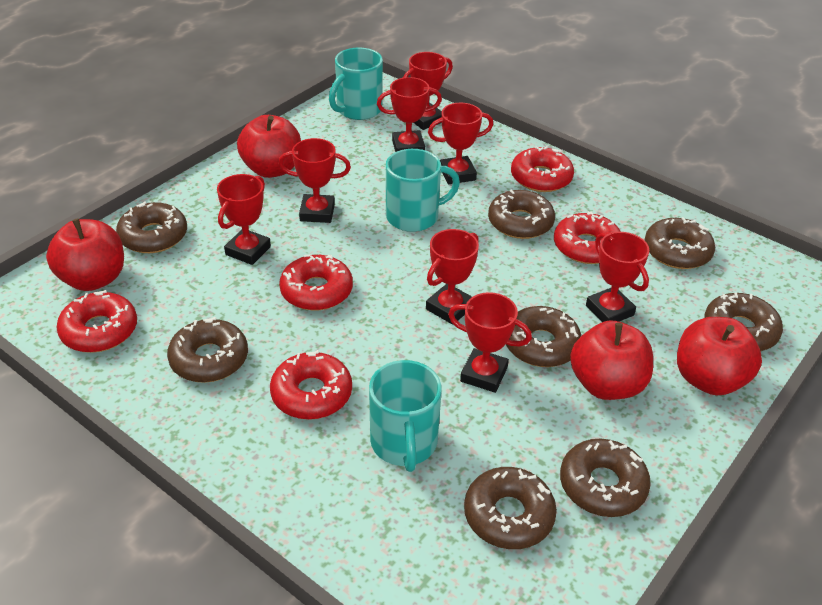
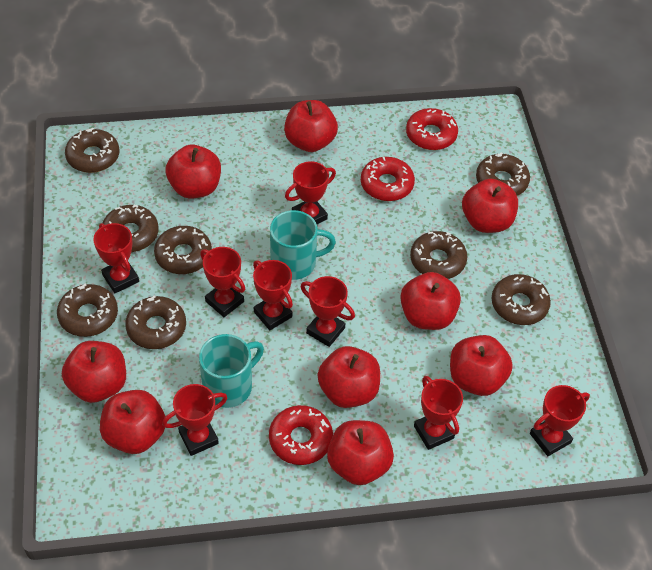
red apple: [46,218,124,291] [237,115,301,178] [570,320,653,400] [677,317,762,395] = 4 -> [62,341,126,403] [100,390,166,454] [166,145,221,198] [284,100,338,152] [318,346,380,408] [327,420,394,485] [400,272,461,330] [450,335,513,396] [462,178,518,233] = 9
red donut: [57,290,137,353] [270,350,352,420] [279,255,353,311] [511,146,574,192] [554,211,621,264] = 5 -> [269,405,333,465] [361,157,415,201] [406,108,458,150] = 3
turquoise mug: [329,48,383,120] [369,360,442,472] [386,149,460,232] = 3 -> [199,334,264,408] [270,210,336,280] = 2

